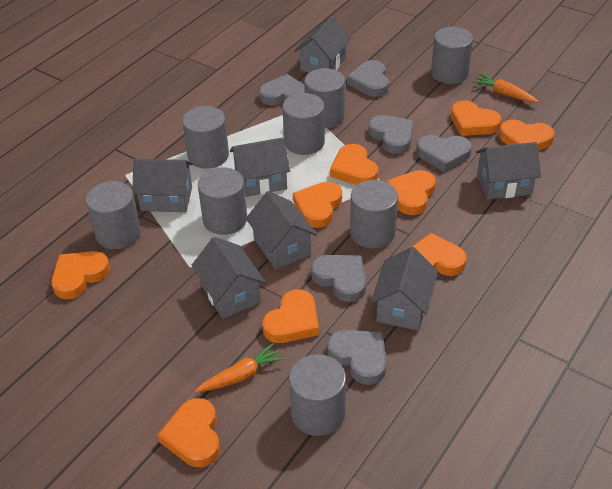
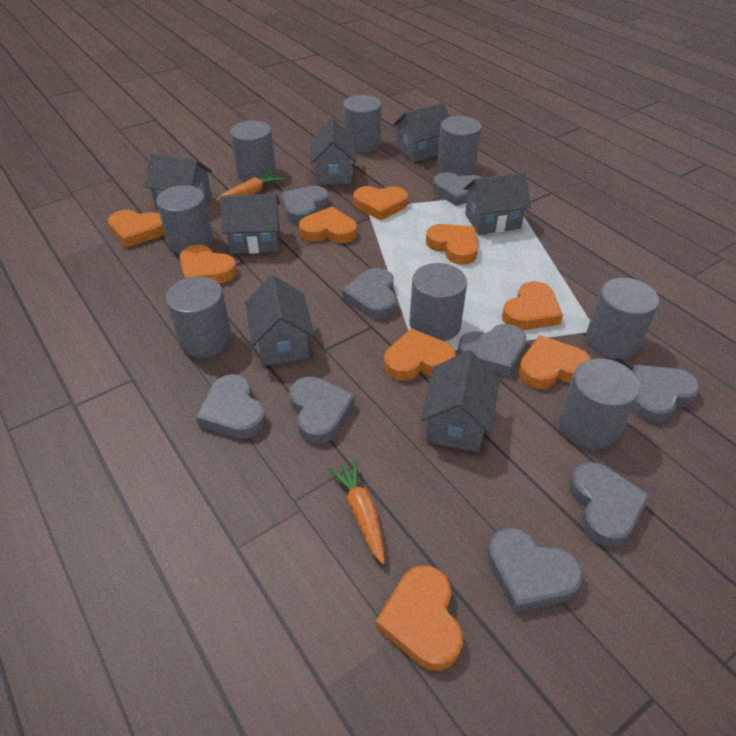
grey heart: [259,74,305,105] [311,255,366,302] [327,330,387,385] [347,60,389,97] [369,115,414,154] [416,135,472,172] = 6 -> [196,374,266,439] [281,186,329,224] [289,377,355,444] [342,268,396,319] [433,172,482,206] [457,324,526,376] [487,528,583,613] [569,462,650,547] [632,365,700,422] = 9

